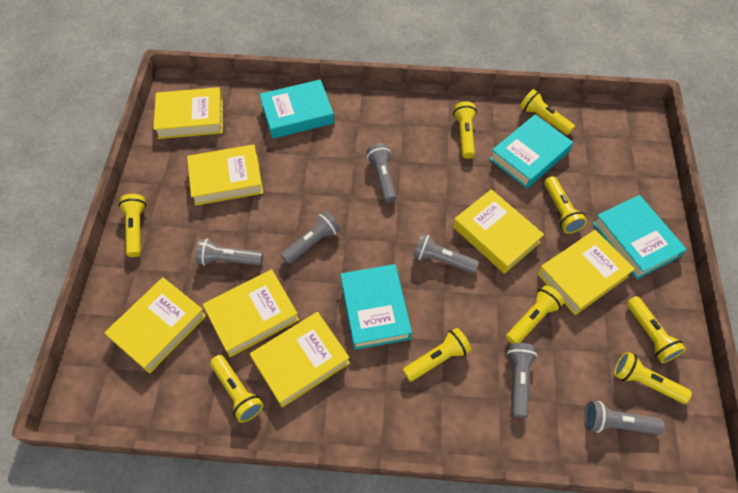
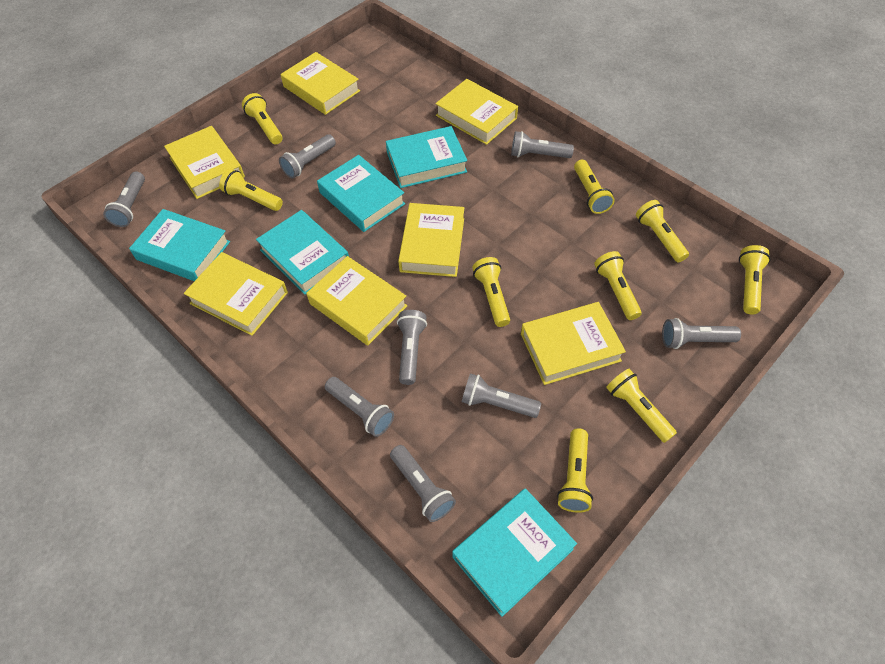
grey flashlight: [195,239,263,266] [281,211,340,264] [366,143,397,203] [413,234,479,274] [507,343,537,418] [584,401,665,435] = 6 -> [103,172,145,227] [279,134,336,178] [325,377,394,437] [390,445,456,522] [397,310,427,385] [462,373,541,418] [511,131,574,158] [662,318,741,349] = 8
turquoise book: [259,79,334,139] [341,264,412,350] [490,115,573,188] [592,195,687,279] = 4 -> [129,209,230,281] [256,210,349,295] [317,155,405,232] [386,126,467,188] [452,488,577,617] = 5

